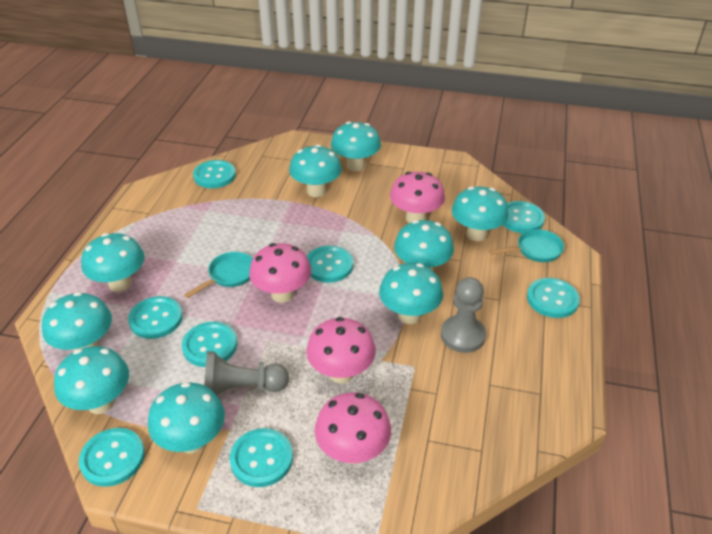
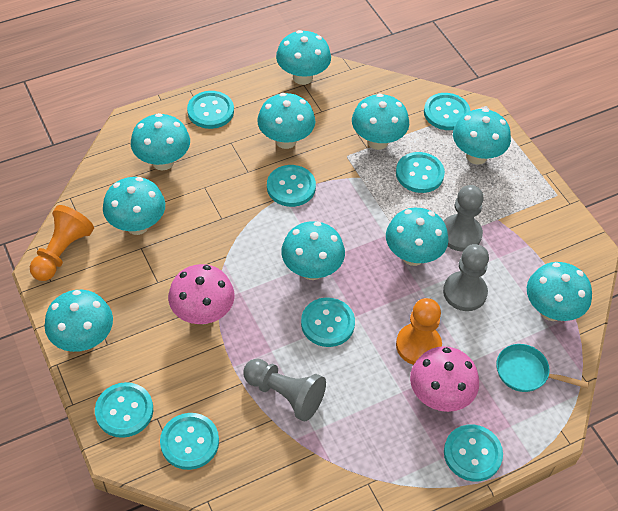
grey pawn: [205,351,289,396] [441,277,486,353] = 2 -> [243,359,326,422] [443,244,489,311] [444,185,484,252] = 3
orange pawn: none = 0 -> [30,205,94,281] [396,298,442,365] = 2
pink mushroom: [249,243,312,303] [306,317,376,383] [315,392,391,464] [390,172,445,223] = 4 -> [168,264,235,324] [410,346,479,412] = 2
turquoise mushroom: [42,292,112,351] [54,346,129,414] [81,233,144,292] [148,382,225,454] [289,145,342,197] [331,122,381,171] [379,263,443,324] [394,220,454,271] [452,187,509,241] = 9 -> [44,290,113,352] [103,177,165,235] [131,113,190,170] [257,93,315,149] [276,30,331,85] [281,221,345,280] [352,93,409,150] [386,208,448,266] [453,108,511,165] [527,262,592,321] = 10
turquoise pan: [184,252,253,298] [489,229,564,262] = 2 -> [496,344,589,392] = 1

